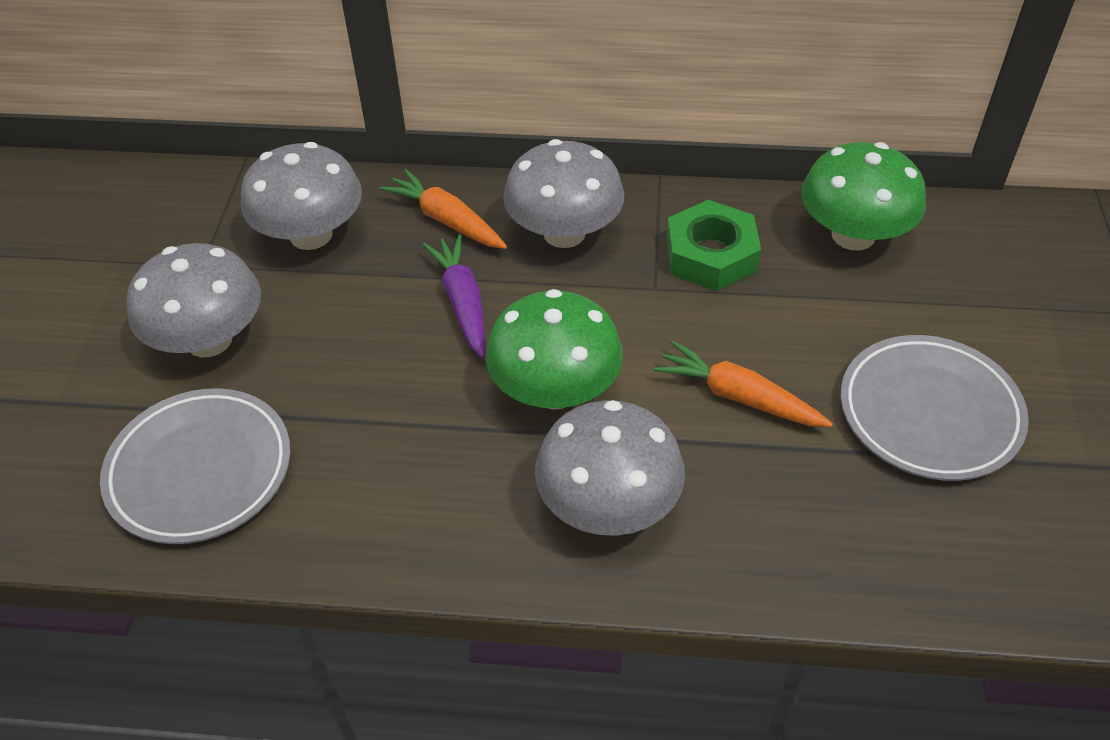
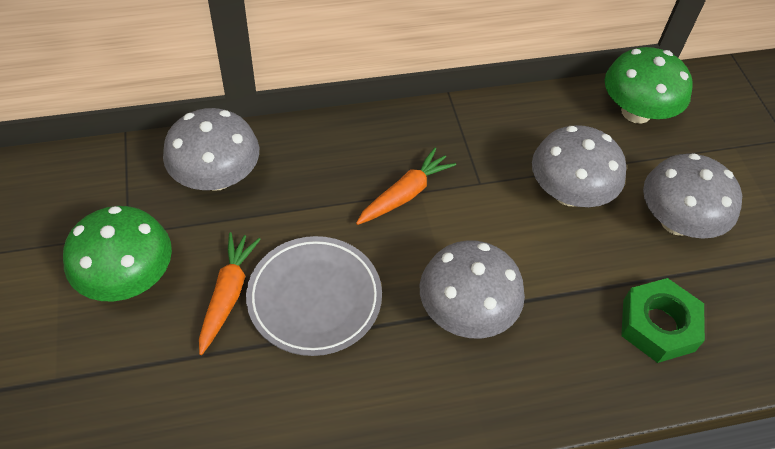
grey plate: [100,388,291,544] [841,335,1029,481] = 2 -> [246,236,382,356] = 1
purple carrot: [422,235,485,359] = 1 -> none = 0

